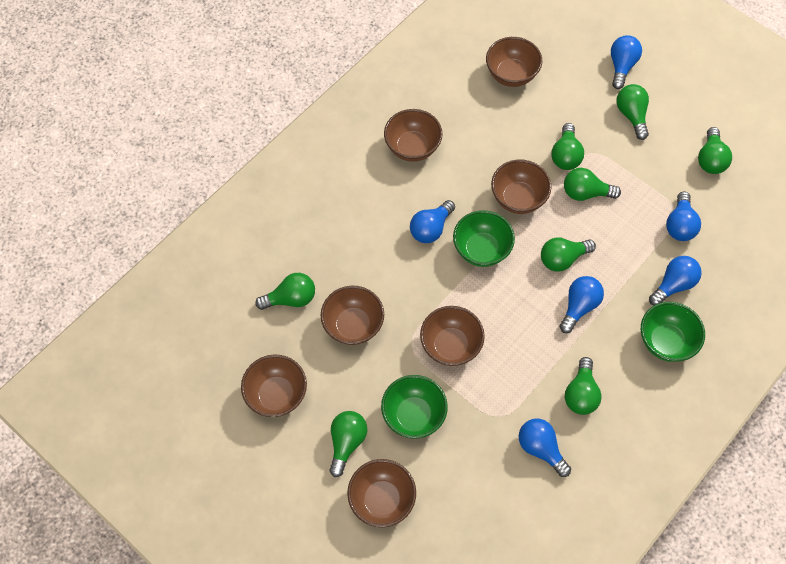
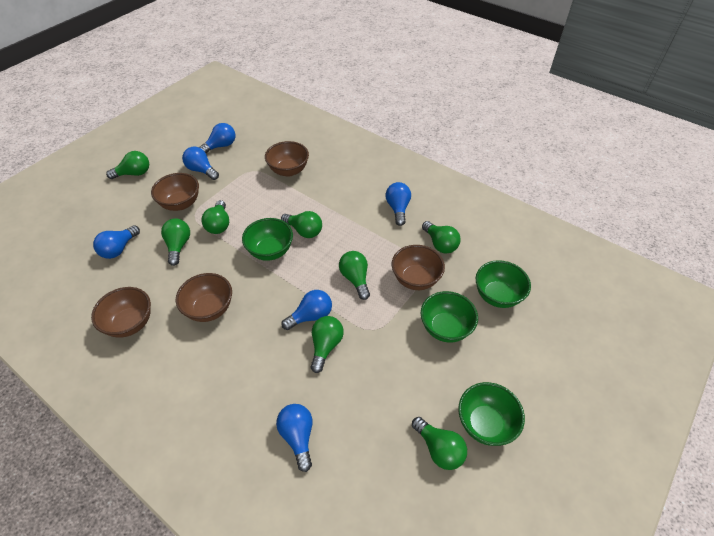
brown bowl: [241,355,307,417] [321,286,384,345] [347,459,416,527] [384,109,443,162] [420,306,485,366] [486,37,542,87] [491,160,551,214] = 7 -> [91,287,151,337] [151,173,199,211] [176,273,232,322] [265,141,309,177] [392,245,445,290] = 5
green bowl: [381,375,448,439] [453,210,515,267] [641,302,705,362] = 3 -> [242,218,293,261] [421,291,478,343] [458,382,525,446] [476,260,531,308] = 4

